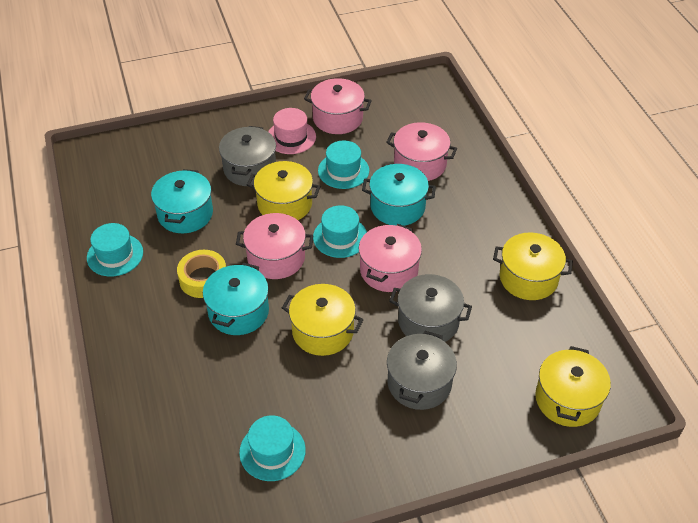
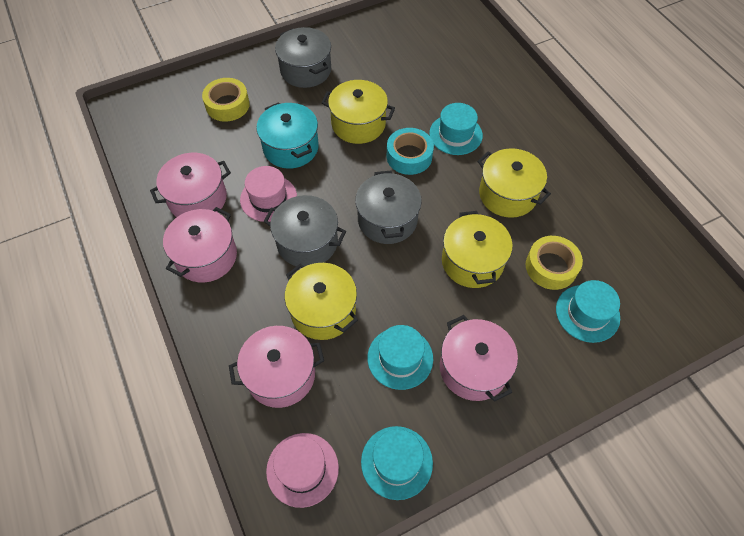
pink hat: [268,108,316,154] = 1 -> [240,166,297,222] [266,433,339,508] = 2
turquoise pot: [151,169,213,233] [203,263,269,335] [362,164,436,226] = 3 -> [256,102,319,169] = 1
turquoise tape: none = 0 -> [387,128,434,175] = 1
yellow tape: [177,250,226,298] = 1 -> [202,78,250,122] [526,236,583,290] = 2

